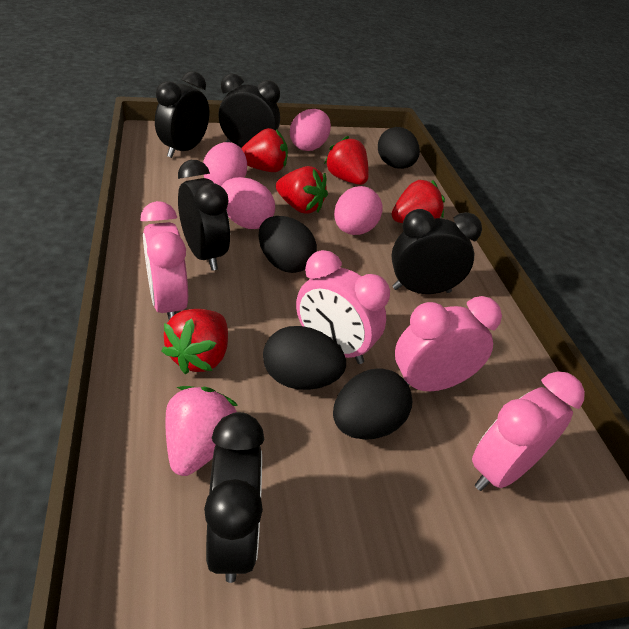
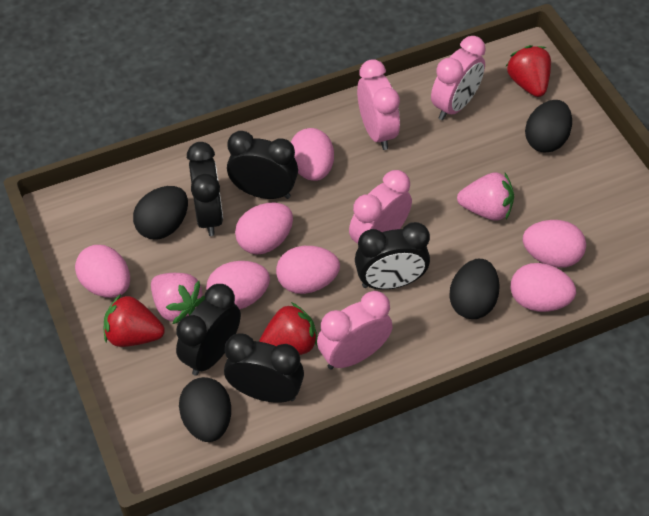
pink egg: [203,142,247,186] [221,177,275,229] [290,109,331,151] [334,186,383,235] = 4 -> [75,245,130,298] [206,261,270,309] [235,203,293,255] [276,246,340,294] [291,128,334,181] [511,263,576,312] [523,220,586,267] = 7
pink strawberry: [166,386,238,476] = 1 -> [151,273,205,324] [457,172,514,221] = 2
red strawberry: [162,309,228,374] [241,128,288,172] [276,166,328,214] [324,136,369,185] [392,180,445,223] = 5 -> [104,294,165,347] [259,302,318,355] [506,45,551,97] = 3

